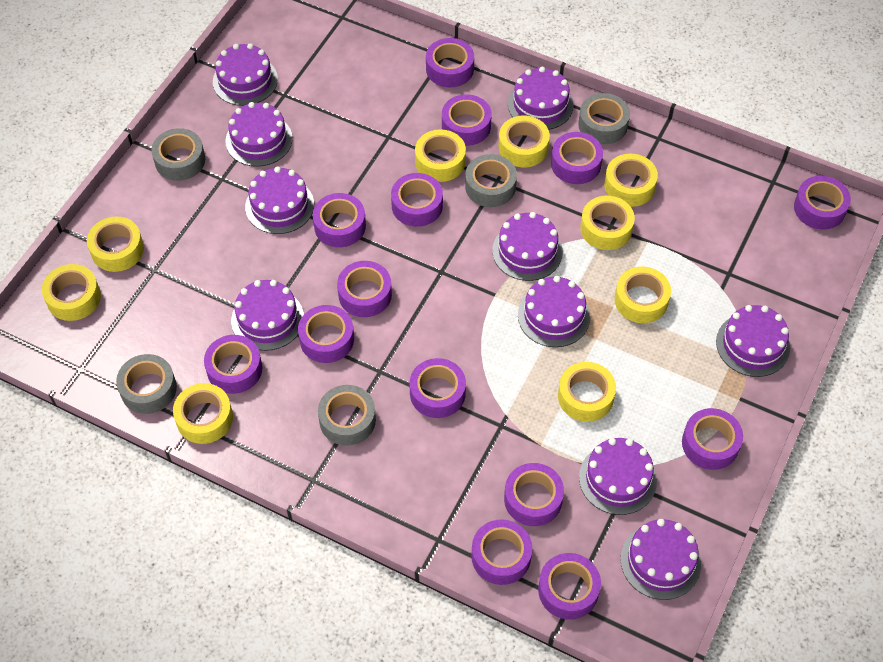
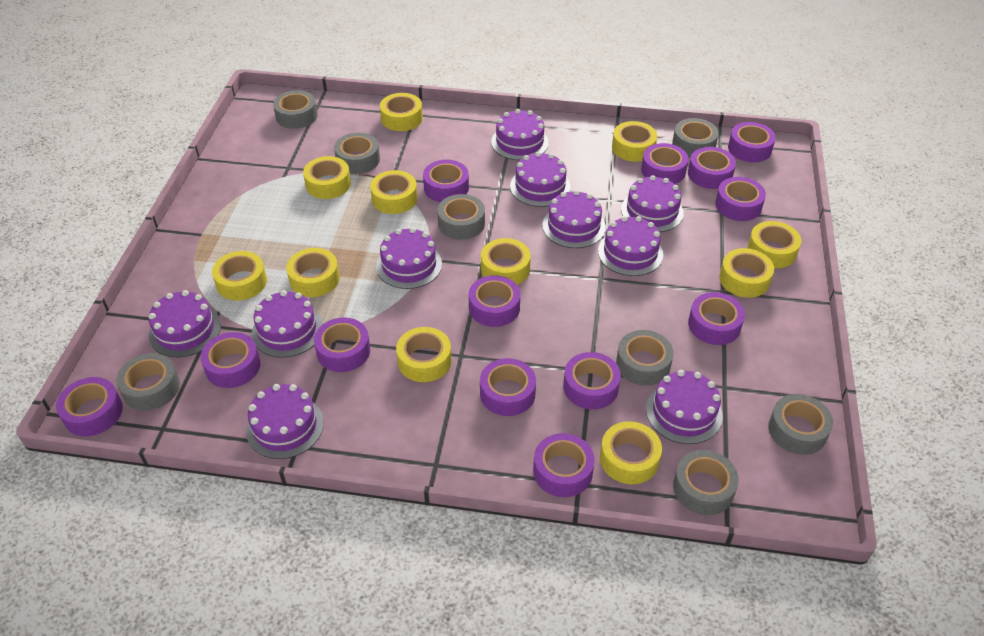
grey tape: [116,354,177,414] [151,128,205,181] [318,385,376,446] [465,154,517,207] [578,93,630,144] = 5 -> [116,353,180,411] [273,90,318,129] [334,133,380,174] [437,194,485,240] [616,330,673,386] [672,118,719,158] [673,450,739,515] [768,394,833,455] = 8
purple tape: [204,335,262,394] [298,305,354,363] [313,193,366,247] [337,261,392,317] [391,173,443,227] [409,358,466,418] [426,38,474,87] [442,94,492,146] [471,519,532,585] [504,463,564,526] [538,553,601,619] [551,132,603,184] [682,408,743,470] [794,176,851,230] = 14 -> [56,377,123,436] [200,332,260,388] [314,317,370,372] [423,160,469,202] [469,275,520,327] [480,358,536,416] [533,433,595,497] [563,352,621,409] [641,143,688,184] [688,147,736,189] [688,292,745,345] [715,177,766,221] [728,122,776,162] = 13
yellow tape: [42,264,101,321] [87,217,144,272] [173,383,233,444] [415,129,466,182] [499,116,550,167] [558,362,616,422] [580,196,635,250] [604,154,658,207] [615,266,671,323] = 9 -> [212,251,267,301] [286,248,340,297] [303,156,351,199] [370,170,418,214] [380,93,423,131] [396,327,452,382] [481,238,531,285] [600,421,662,484] [612,121,657,162] [719,248,774,298] [748,221,801,268] = 11

